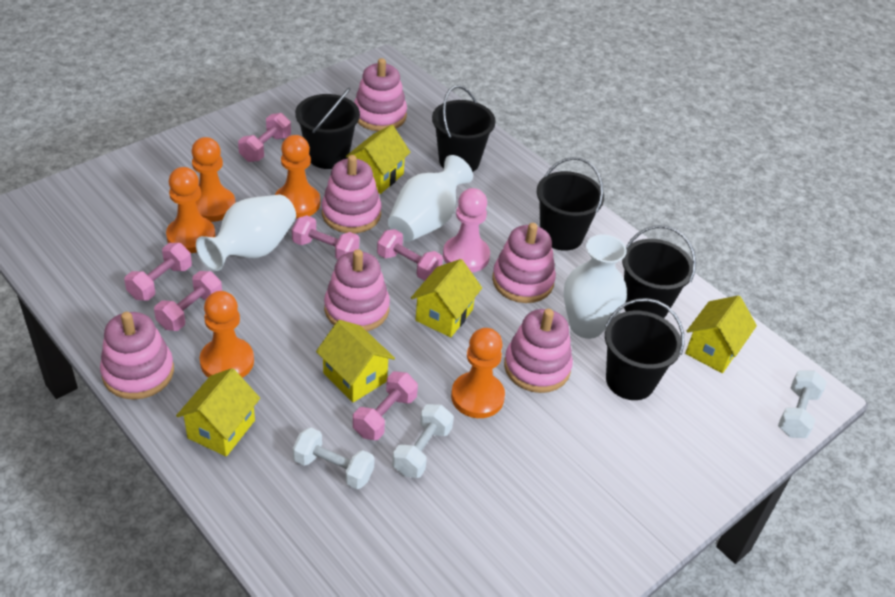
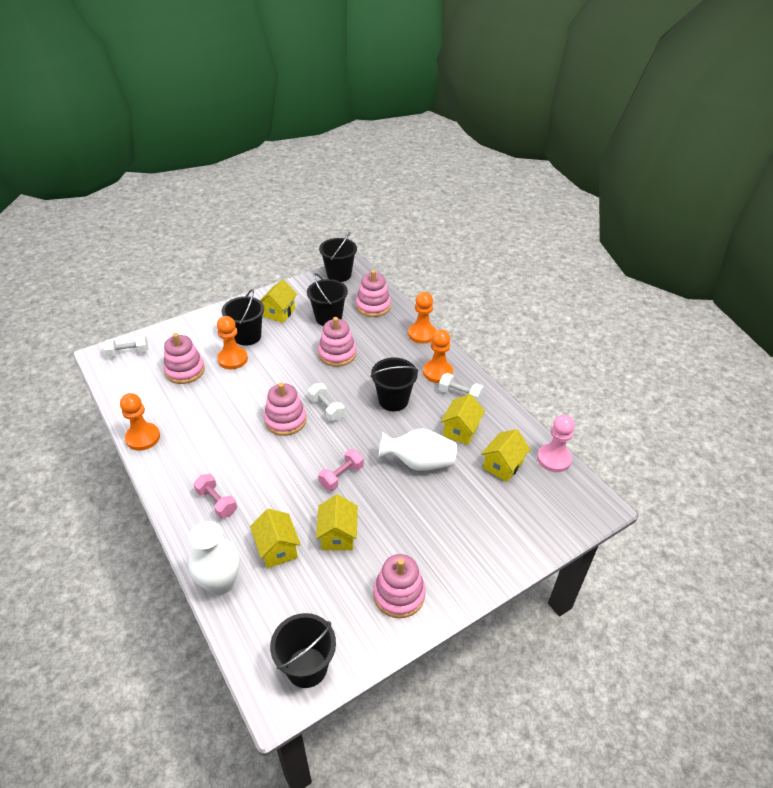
orange pawn: [166,167,216,253] [191,137,236,222] [200,291,254,378] [275,135,320,219] [451,328,505,418] = 5 -> [120,393,160,451] [217,316,248,369] [408,292,436,344] [423,329,453,383] = 4
pink dumbbell: [124,243,192,301] [154,271,222,331] [238,113,291,162] [292,215,359,260] [353,372,418,440] [377,229,443,281] = 6 -> [193,474,237,518] [318,449,364,491] = 2
pink stacking toy: [100,312,174,400] [322,155,381,233] [324,249,390,331] [354,58,407,131] [492,223,556,303] [504,309,573,393] = 6 -> [163,333,205,384] [264,382,307,436] [318,317,356,367] [356,270,391,317] [373,554,425,618] = 5
white vase: [196,195,296,271] [388,155,473,242] [564,234,627,339] = 3 -> [188,521,240,595] [379,428,457,471] = 2

